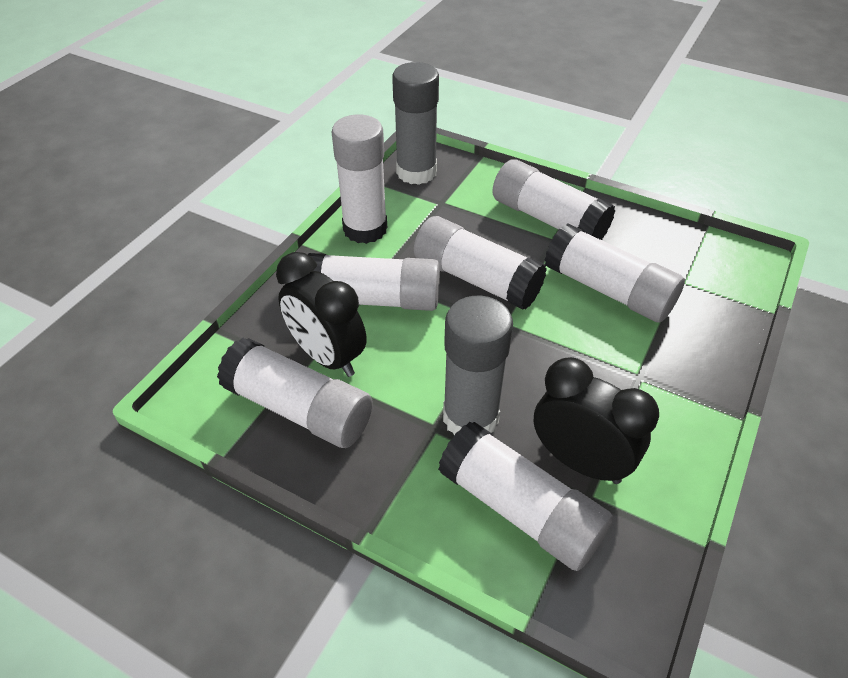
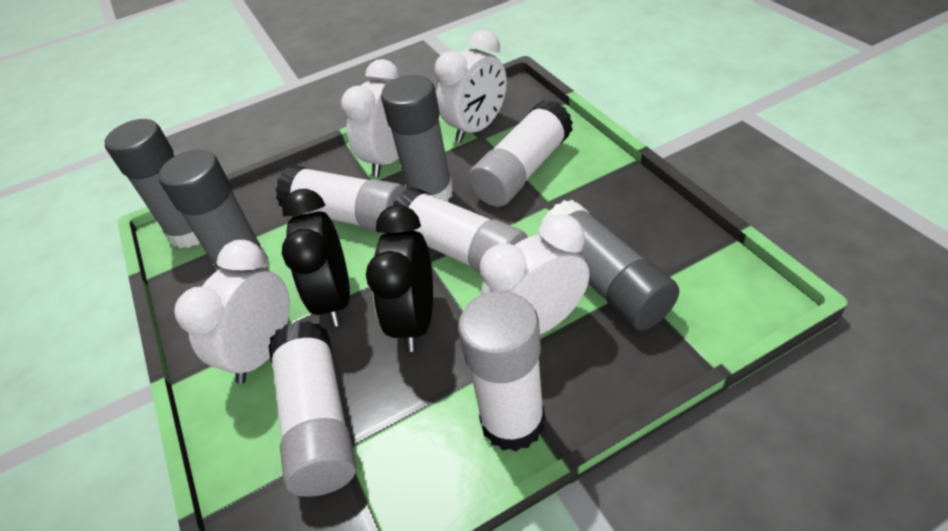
grey glue stick: [392,62,439,185] [443,296,513,435] = 2 -> [105,119,200,248] [159,150,268,271] [381,75,453,202] [540,200,679,331] = 4
white clock: none = 0 -> [174,240,290,384] [341,59,400,177] [435,30,507,143] [480,214,590,335] = 4
white glue stick: [217,338,373,448] [308,253,440,311] [332,114,387,244] [414,216,547,310] [438,422,613,571] [492,159,615,240] [545,224,685,323] = 7 -> [269,321,356,497] [275,165,405,231] [393,187,528,273] [458,291,545,452] [469,100,573,207] = 5

